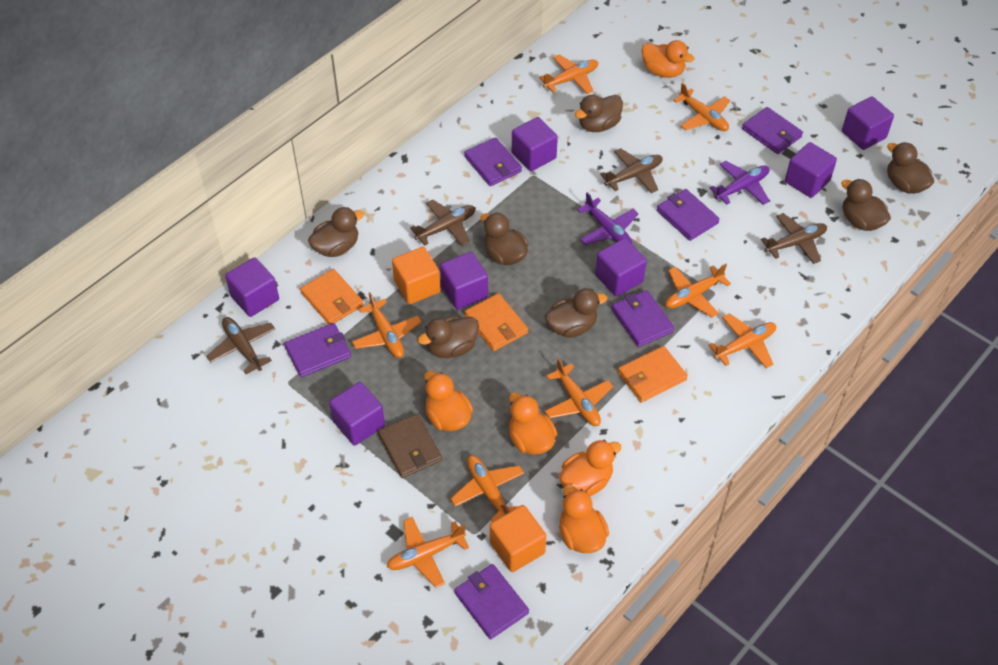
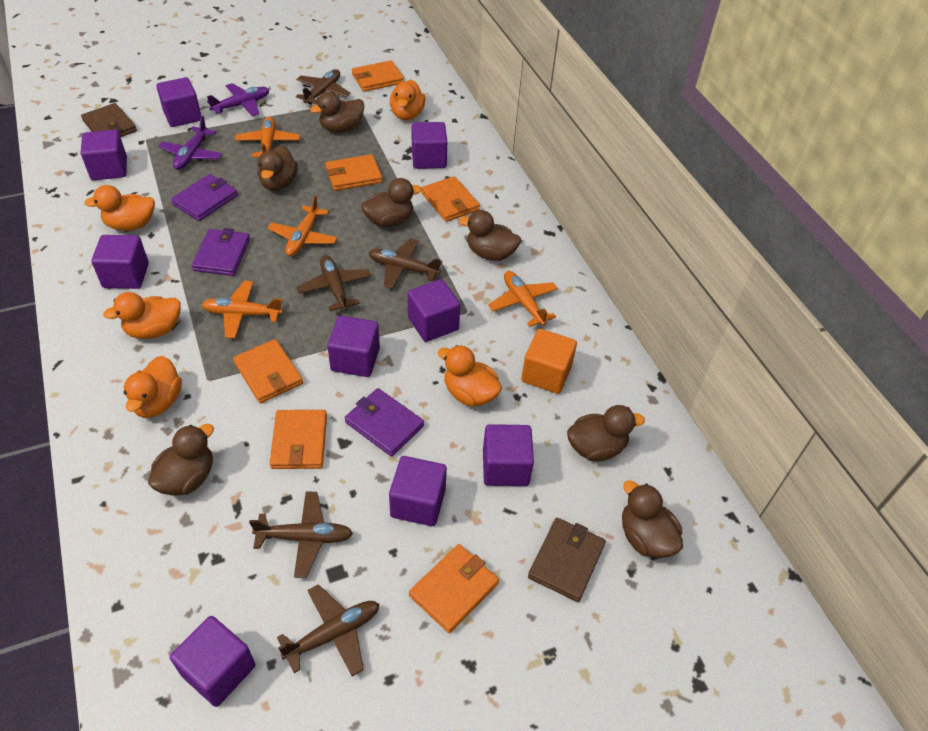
brown plane: [206,317,275,374] [410,199,476,246] [600,148,663,193] [761,213,827,264] = 4 -> [249,492,353,578] [277,584,379,677] [296,69,351,105] [296,255,371,311] [369,238,442,289] = 5
brown wallet: [378,414,442,478] = 1 -> [81,103,137,137] [528,518,606,602] = 2
orange cube: [392,247,440,304] [490,505,546,572] = 2 -> [521,329,577,394] = 1
orange plane: [352,292,421,358] [387,517,469,588] [450,455,524,522] [539,54,598,94] [544,358,613,426] [665,264,731,317] [673,83,730,131] [708,313,776,368] = 8 -> [202,281,283,339] [235,117,300,157] [268,195,337,256] [488,271,558,327] = 4
orange wallet: [300,269,364,325] [465,293,528,351] [618,346,688,403] = 3 -> [233,339,303,403] [270,410,327,469] [325,154,382,191] [352,60,404,92] [409,544,499,633] [421,176,480,222] = 6
purple cube: [225,257,279,317] [329,382,385,446] [440,252,488,310] [512,117,558,171] [595,238,647,297] [785,142,837,198] [842,96,894,150] = 7 -> [81,130,127,180] [91,235,149,289] [156,77,202,127] [170,616,255,707] [327,316,380,377] [389,456,447,526] [407,279,460,342] [412,122,447,169] [483,424,534,486] = 9
purple wallet: [284,323,351,377] [454,564,529,639] [464,137,522,186] [611,290,674,347] [657,189,720,241] [742,107,803,154] = 6 -> [171,174,238,221] [191,228,250,276] [345,388,424,457] = 3

